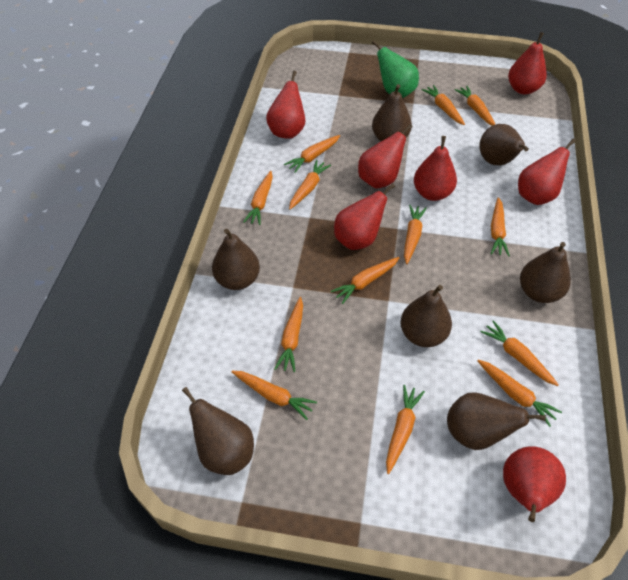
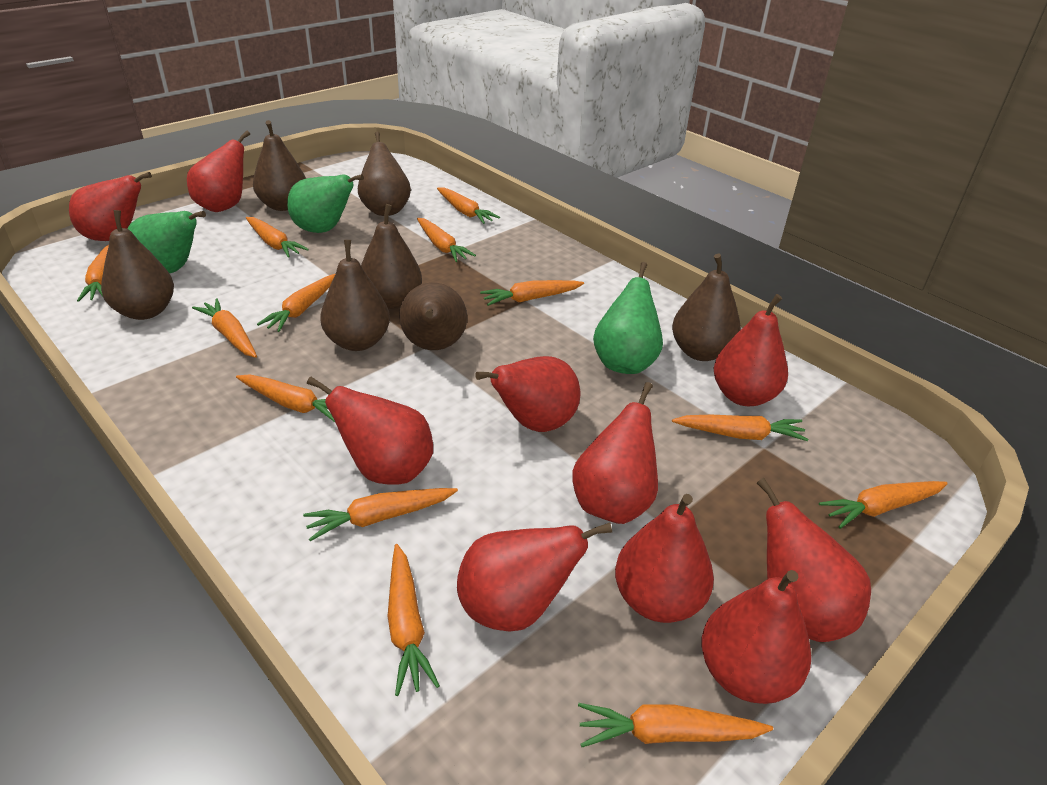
green pear: [372,40,419,98] = 1 -> [128,211,206,273] [287,174,364,233] [593,262,663,374] = 3
red pear: [266,71,305,139] [334,183,395,250] [358,124,413,189] [414,136,457,201] [503,446,566,522] [508,32,547,94] [518,139,576,205] = 7 -> [69,172,152,241] [187,131,250,212] [307,376,433,484] [457,523,612,632] [475,356,580,432] [572,382,658,524] [615,494,714,623] [702,570,811,704] [714,294,788,406] [757,478,871,642] = 10

